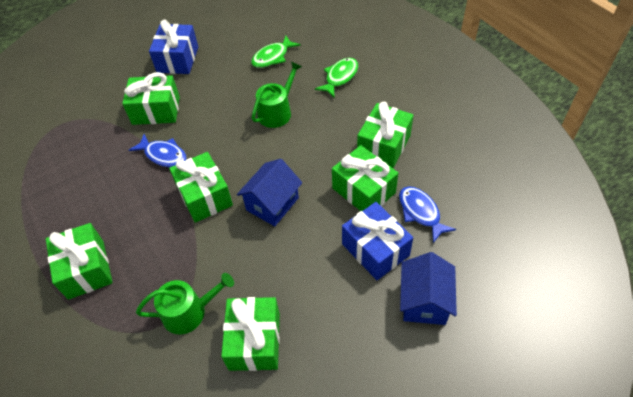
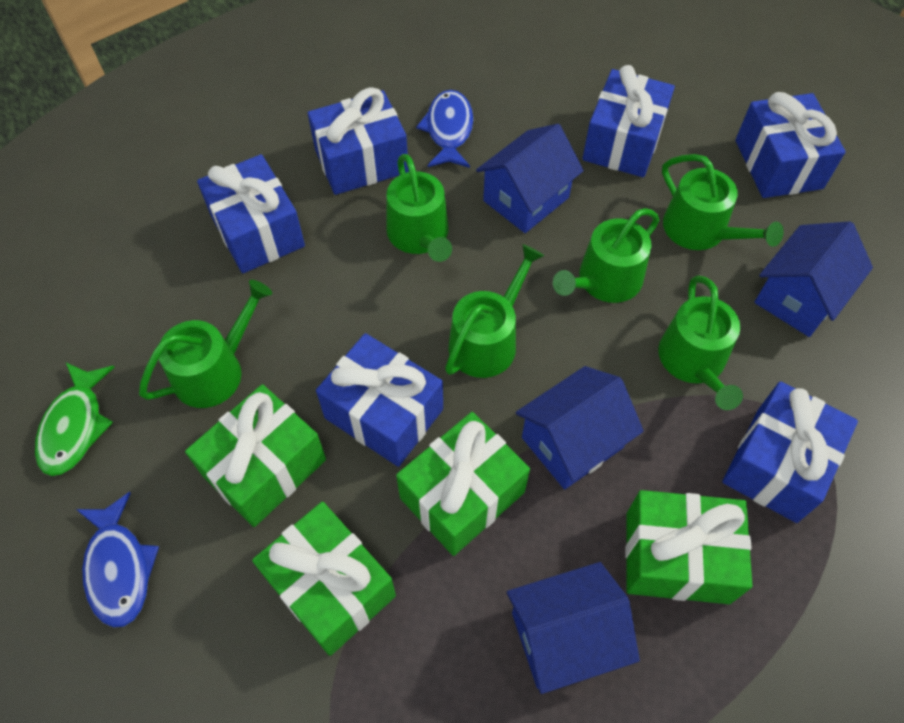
blue gift: [149,20,198,74] [342,202,413,280] = 2 -> [197,154,305,273] [308,88,409,195] [316,333,443,467] [582,65,675,177] [722,381,858,523] [735,92,846,198] = 6
blue house: [237,159,302,226] [400,252,457,325] = 2 -> [476,124,584,233] [507,562,640,694] [516,366,644,489] [754,221,873,337] = 4
green fish: [251,36,301,68] [315,58,358,98] = 2 -> [35,363,115,476] = 1
green gift: [46,223,113,300] [122,72,180,125] [169,152,233,223] [221,297,280,371] [332,145,398,211] [357,102,413,168] = 6 -> [185,384,326,527] [252,502,396,656] [396,412,530,556] [625,490,752,604] = 4
green watering can: [136,273,234,334] [252,62,302,128] = 2 -> [139,280,272,408] [386,154,452,262] [445,244,544,378] [553,208,659,303] [658,276,743,410] [662,154,784,250] = 6

